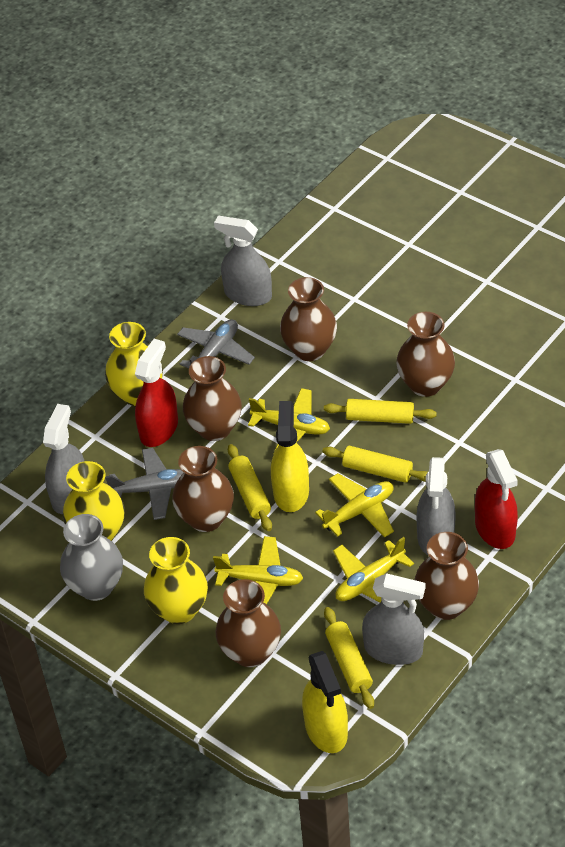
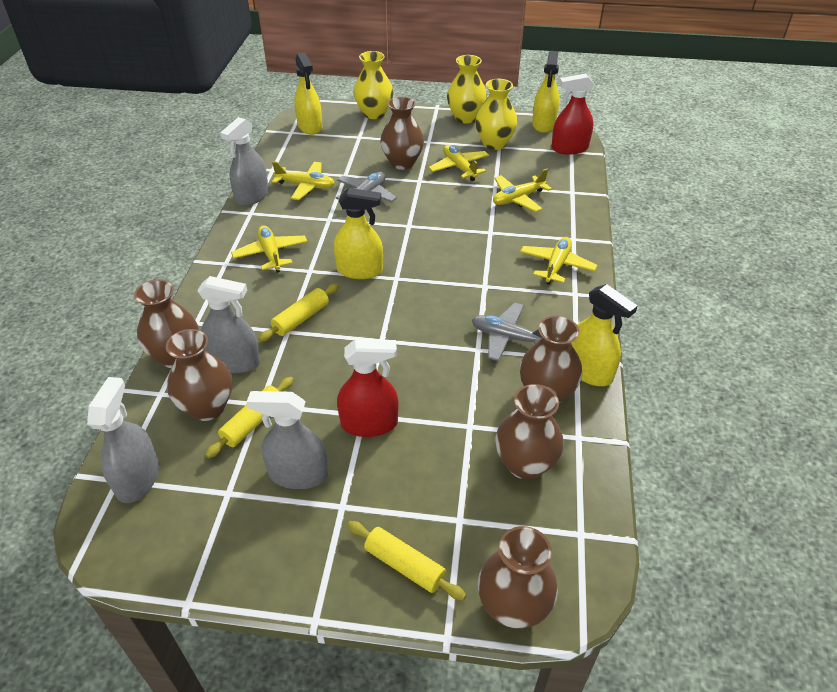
grey vase: [60,514,123,601] = 1 -> none = 0
yellow plane: [213,536,303,604] [248,388,330,454] [315,473,394,538] [333,537,414,604] = 4 -> [231,225,308,273] [272,161,335,200] [428,145,489,181] [493,169,552,212] [520,237,597,285] = 5
yellow rolling pin: [228,444,272,531] [322,446,428,483] [324,399,437,424] [324,607,374,709] = 4 -> [205,377,293,458] [259,283,339,342] [347,521,466,600] = 3
yellow spray bottle: [271,401,309,512] [302,651,348,753] = 2 -> [294,52,323,135] [334,188,383,279] [532,51,560,133] [571,284,638,386] = 4

